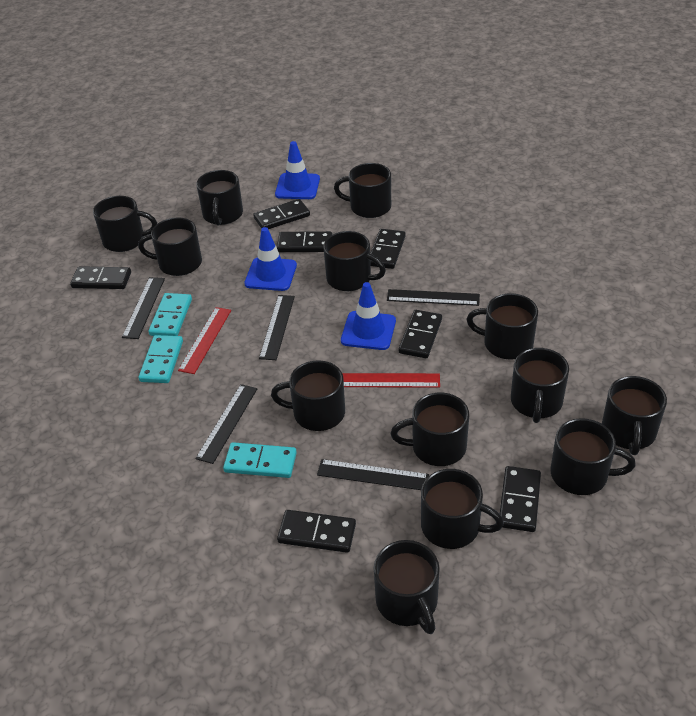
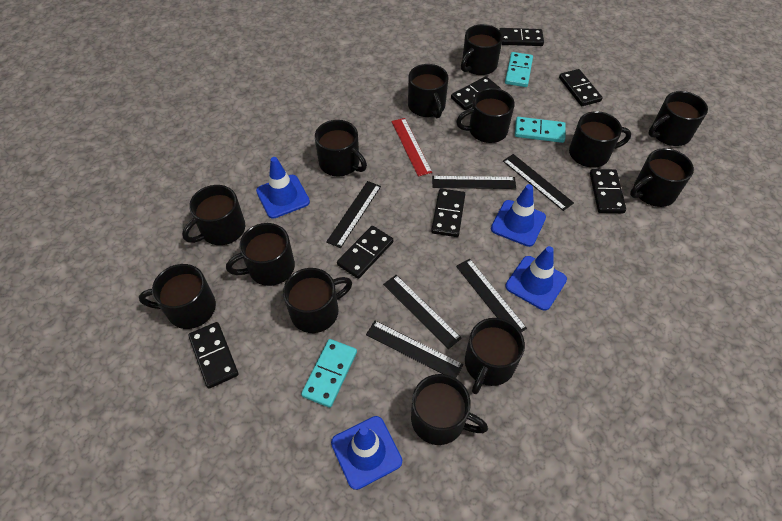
black ruler: [122,277,165,339] [195,384,257,464] [259,295,295,360] [317,459,429,490] [387,289,480,306] = 5 -> [326,181,381,248] [366,321,463,378] [383,275,461,349] [432,176,516,189] [456,259,527,332] [503,154,574,211] = 6
blue traffic cone: [244,227,297,291] [275,141,320,199] [341,282,396,350] = 3 -> [256,157,310,219] [331,416,402,490] [491,184,546,247] [505,246,567,310] = 4
red ruler: [178,307,231,374] [342,373,440,388] = 2 -> [392,118,432,176] = 1

